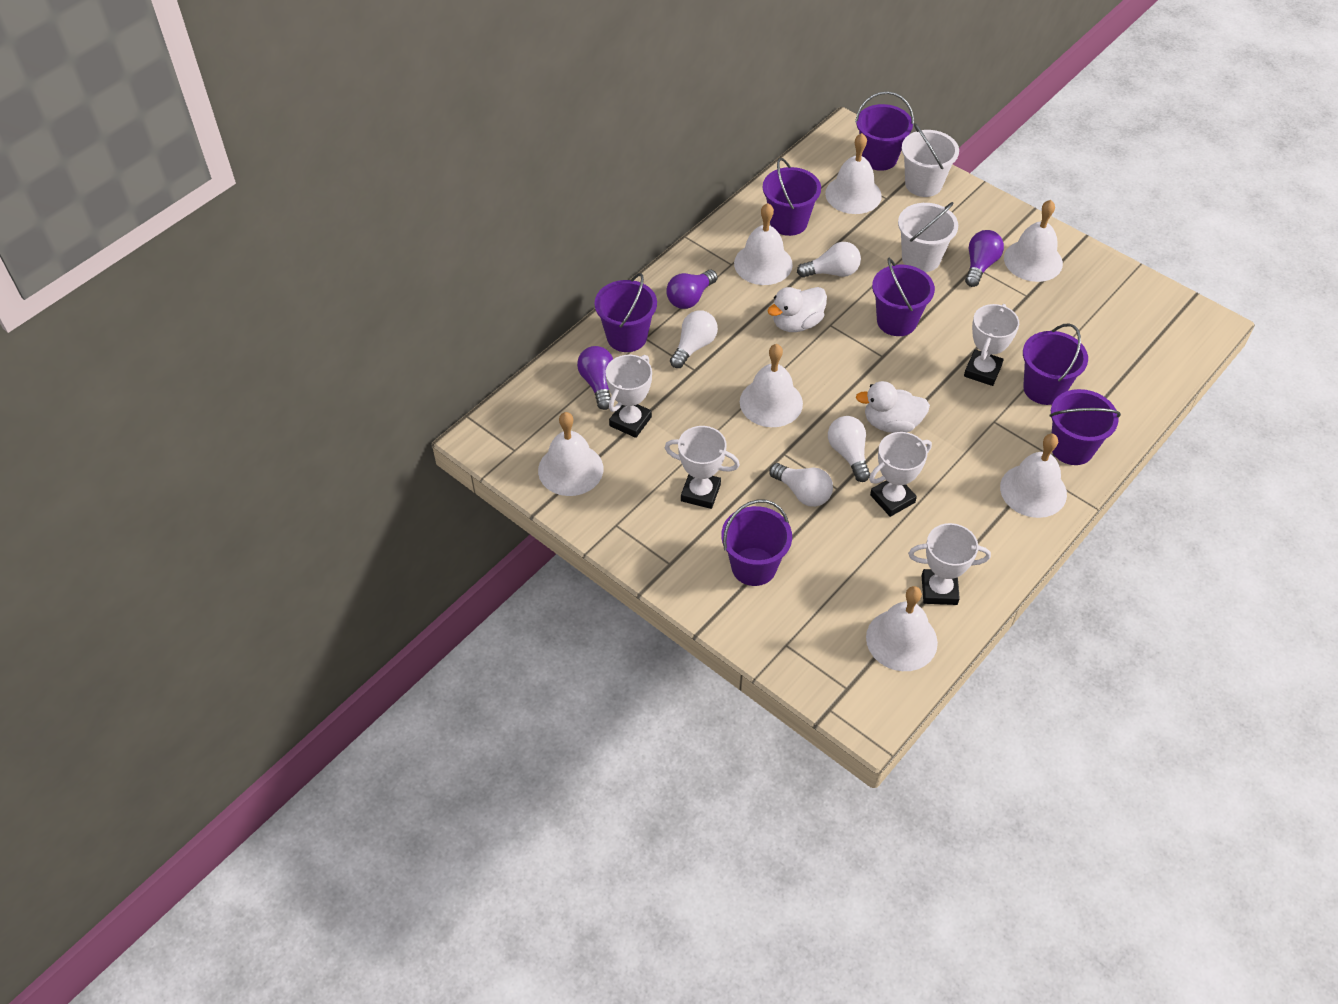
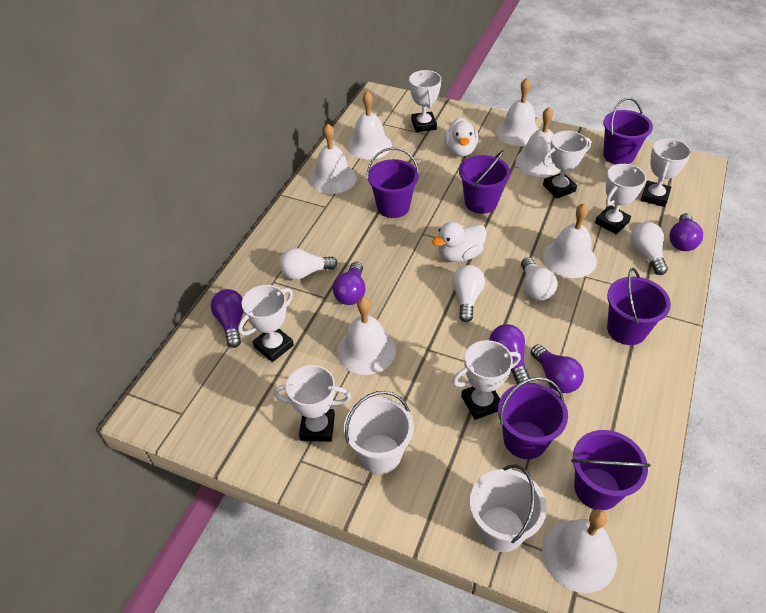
purple bucket: [594,273,657,352] [721,499,792,586] [763,158,821,236] [855,91,914,171] [872,258,935,336] [1023,323,1088,405] [1050,389,1121,465] = 7 -> [367,147,419,218] [459,150,510,214] [498,377,568,459] [571,430,651,510] [603,98,653,165] [607,268,671,345] = 6
purple light bulb: [577,346,613,410] [666,270,718,309] [965,230,1004,287] = 3 -> [211,289,244,348] [333,262,366,305] [489,324,530,384] [530,344,584,393] [669,213,703,251] = 5
white trophy: [606,355,652,438] [665,426,740,509] [869,432,932,517] [908,523,991,605] [964,304,1019,386] = 5 -> [238,285,294,362] [274,365,351,442] [409,70,442,132] [452,340,521,420] [543,131,591,199] [595,164,646,234] [641,139,691,207] = 7

